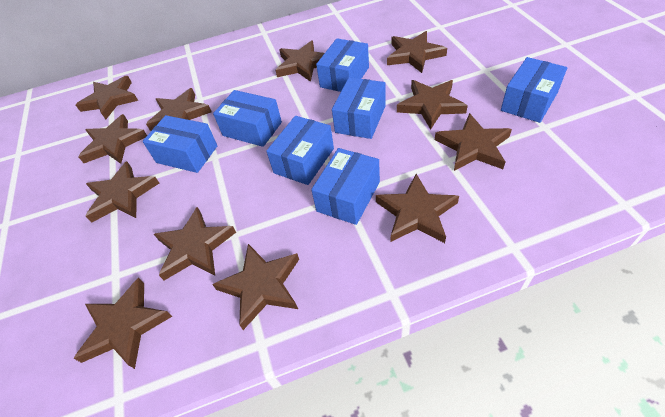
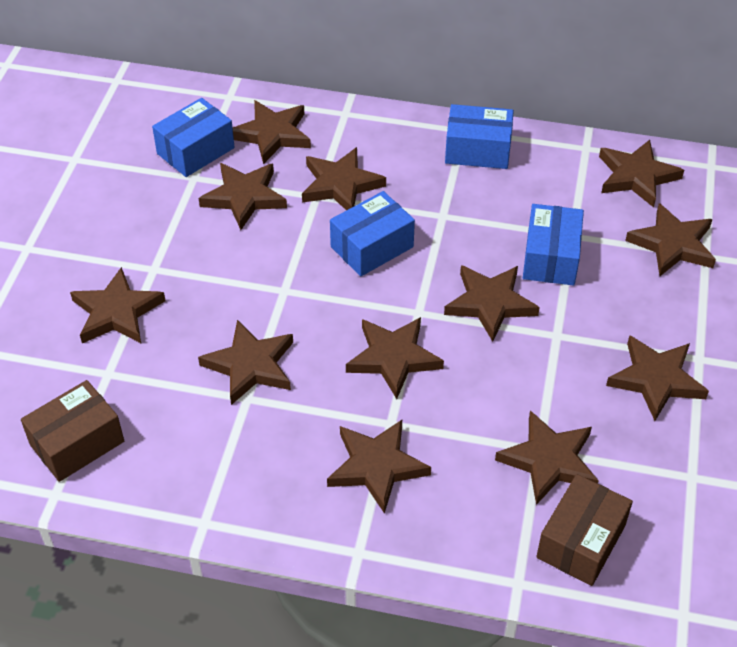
blue box: [143,115,217,173] [213,90,282,147] [266,116,334,185] [311,148,380,225] [316,38,369,92] [332,77,386,139] [501,57,567,123] = 7 -> [152,98,235,177] [330,191,415,276] [445,104,514,169] [523,204,584,286] = 4
brown box: none = 0 -> [21,380,124,482] [536,474,633,586] = 2

